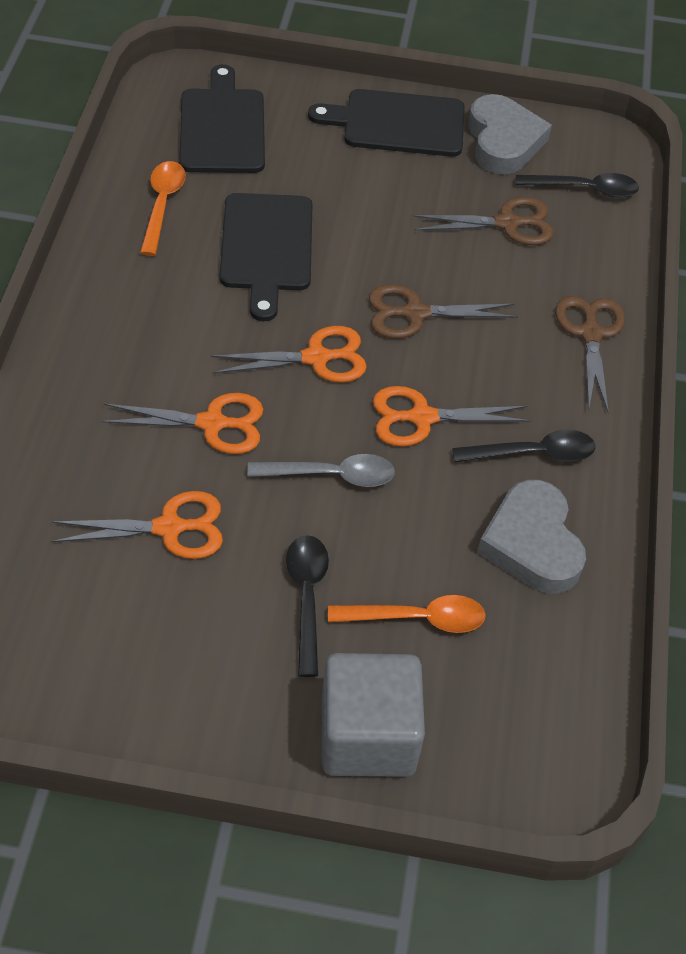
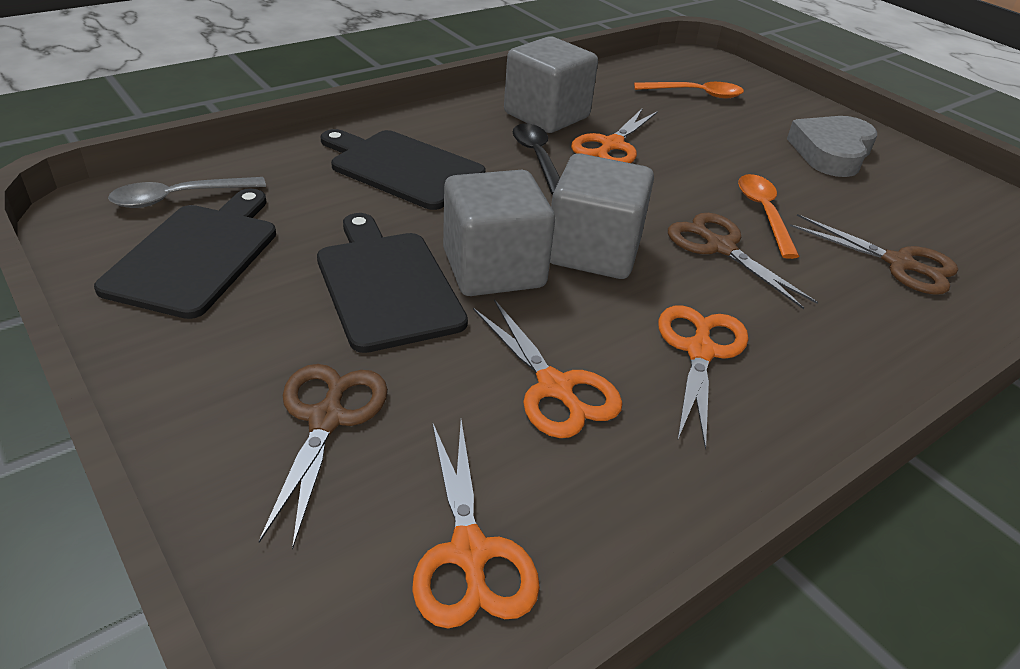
black spoon: [286,535,329,677] [452,429,595,462] [516,173,639,198] = 3 -> [513,123,560,195] = 1
grey cube: [322,653,425,777] = 1 -> [443,170,555,296] [504,36,598,133] [550,153,654,279] = 3
grey heart: [468,94,552,174] [477,480,586,594] = 2 -> [787,116,877,177] = 1

